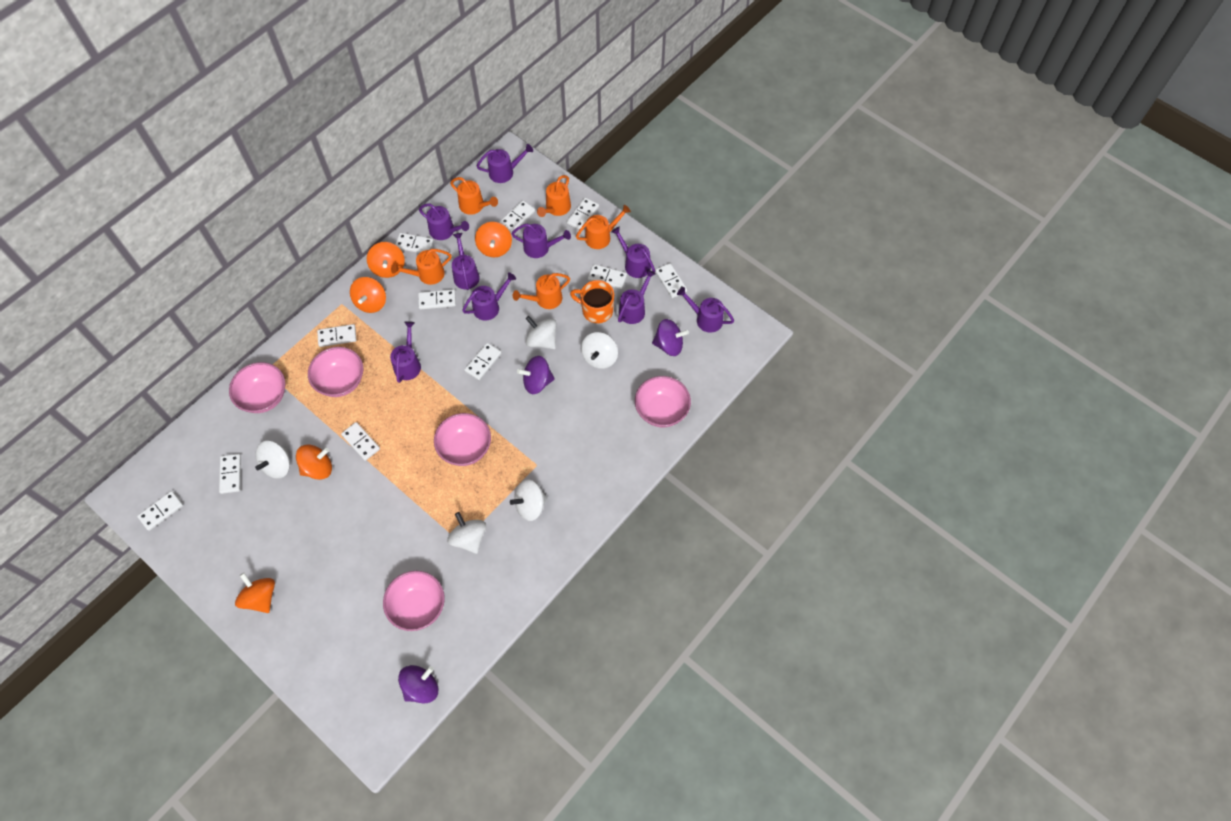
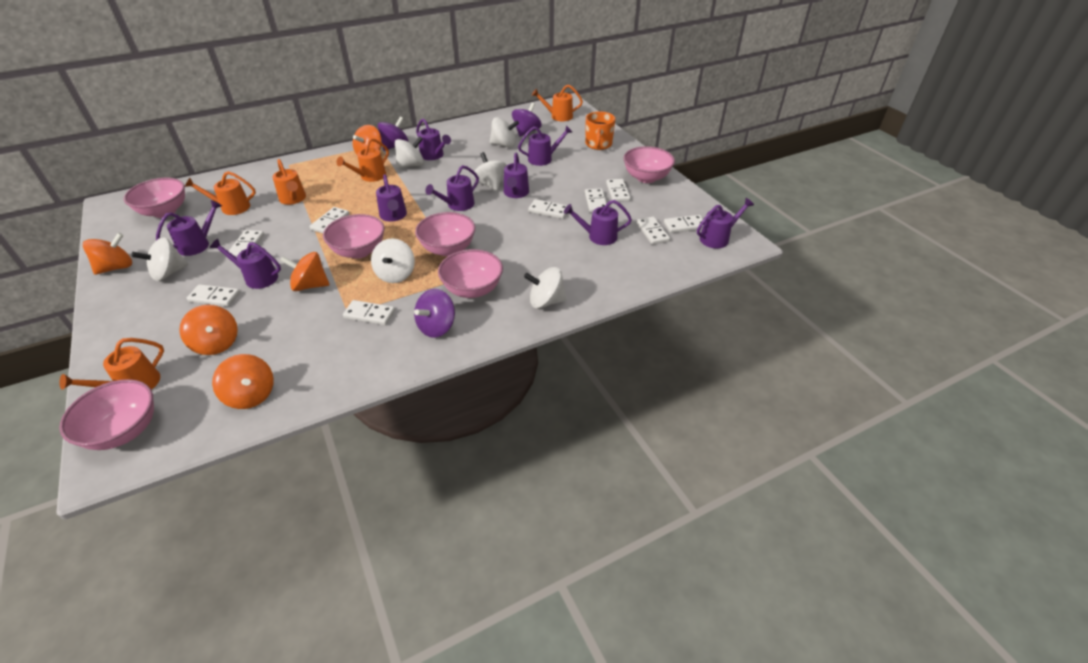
pink bowl: [229,362,285,413] [308,347,363,397] [383,571,445,631] [434,413,491,466] [635,376,691,427] = 5 -> [59,379,154,450] [124,178,185,218] [323,214,384,259] [415,212,475,256] [438,249,503,298] [624,146,675,183] = 6
white domino: [137,491,183,531] [219,454,241,494] [317,324,356,347] [341,422,380,461] [395,233,434,253] [418,289,456,310] [464,343,502,380] [500,200,535,233] [567,198,599,230] [588,264,627,289] [655,263,687,298] = 11 -> [187,284,240,307] [229,230,264,257] [309,207,349,233] [343,300,395,325] [528,199,568,219] [585,188,607,213] [606,179,631,202] [636,217,670,245] [664,215,704,233] = 9
white spinning top: [255,441,290,478] [447,512,486,554] [510,479,548,521] [526,316,556,349] [581,332,618,369] = 5 -> [132,237,189,281] [371,238,415,283] [395,136,424,169] [472,152,507,191] [490,117,519,148] [524,267,567,309] = 6

